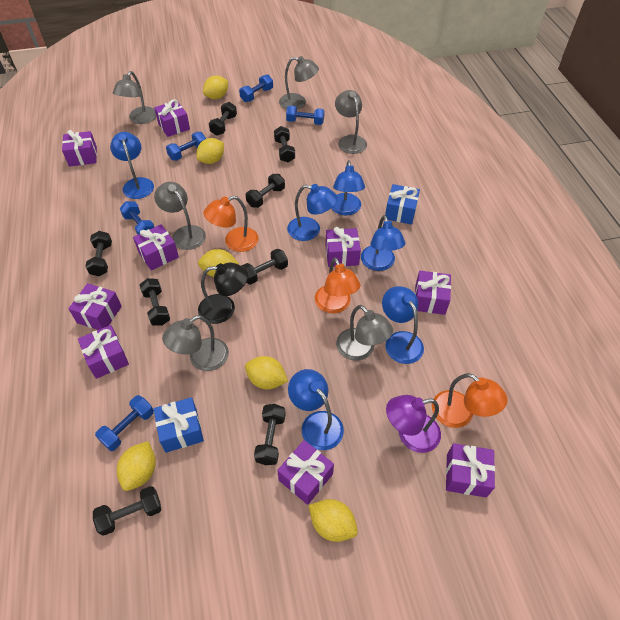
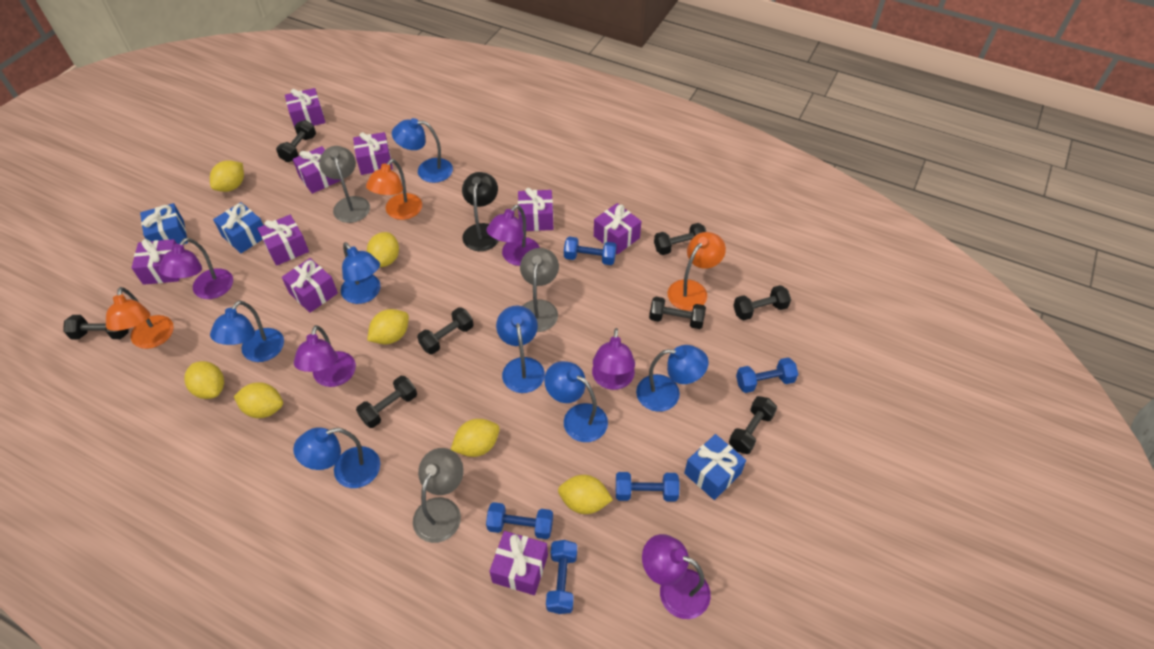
blue gift: [154,397,204,453] [385,184,420,225] = 2 -> [140,203,188,244] [213,202,263,253] [684,434,746,500] = 3
blue lamp: [110,132,154,199] [287,184,338,241] [288,369,344,450] [331,160,365,216] [361,215,405,271] [382,286,424,364] = 6 -> [210,301,284,362] [293,427,380,488] [341,242,381,304] [392,118,453,183] [496,306,545,393] [544,361,608,442] [636,345,709,412] = 7
grey lamp: [113,71,156,124] [154,182,206,250] [162,315,229,371] [279,56,319,109] [335,90,367,154] [336,305,393,360] = 6 -> [319,146,370,223] [413,448,464,543] [520,248,559,332] = 3
purple lamp: [386,395,441,453] = 1 -> [159,238,233,299] [294,325,356,387] [486,204,540,266] [592,328,635,390] [642,534,711,619] = 5
yellow lemon: [117,441,156,491] [196,138,224,164] [198,249,239,277] [203,76,228,99] [245,356,288,389] [309,499,358,542] = 6 -> [184,361,224,399] [210,160,244,192] [234,382,283,418] [367,232,399,267] [367,309,409,344] [451,419,500,457] [558,475,613,514] = 7

